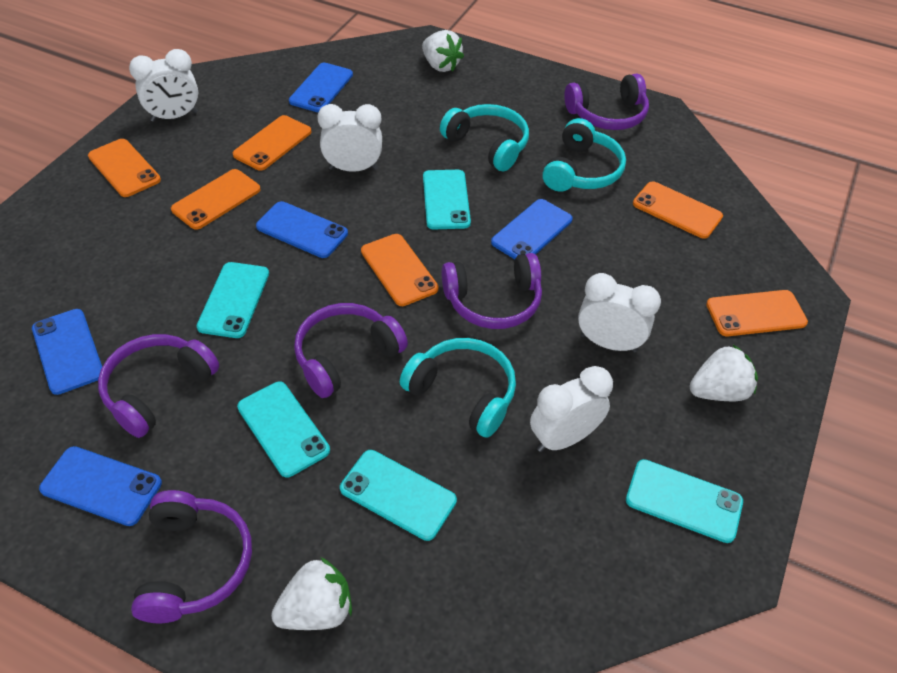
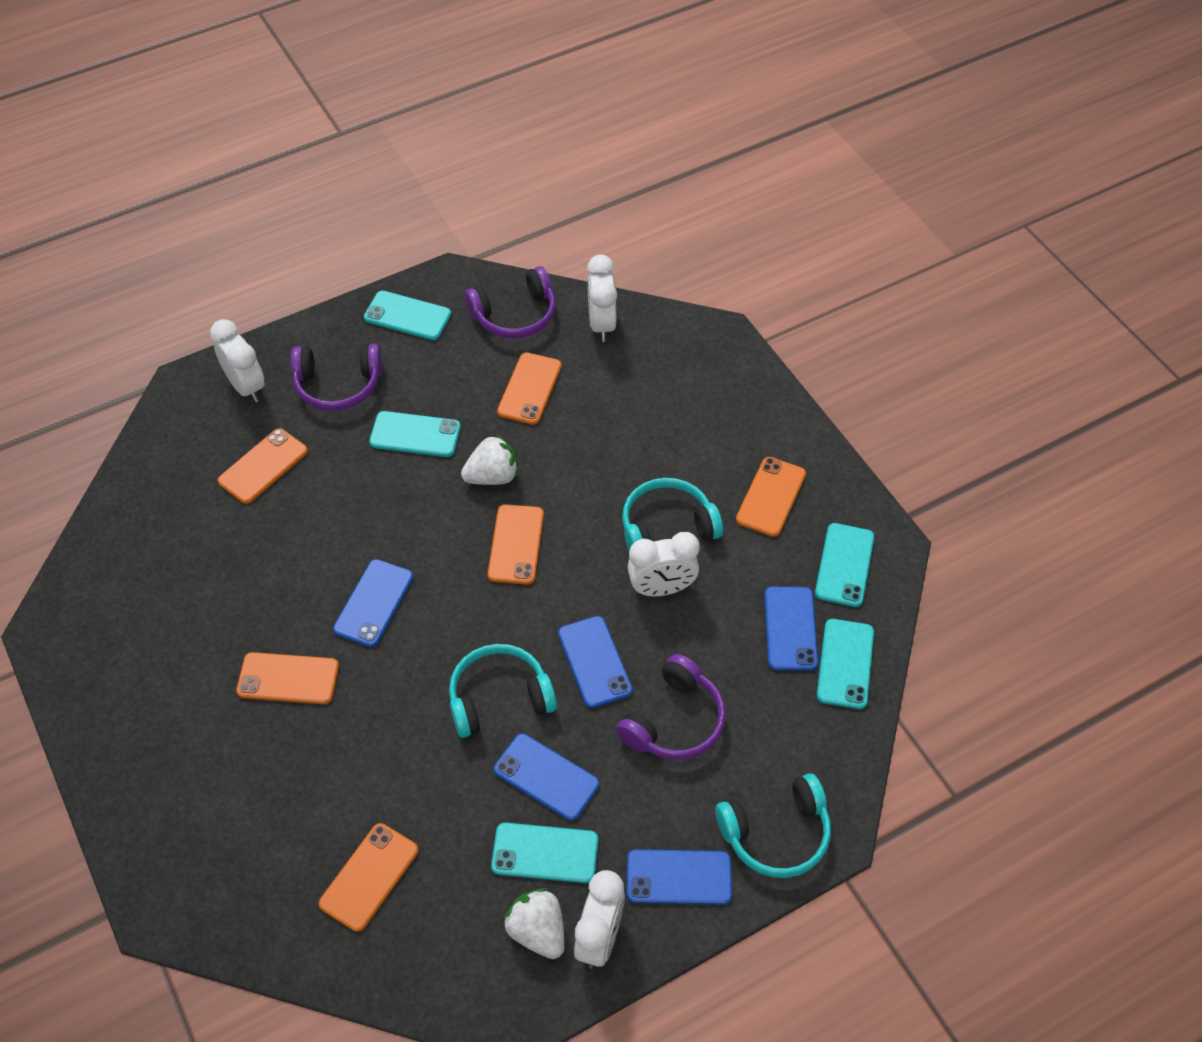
purple headphones: [98,334,219,438] [131,490,252,623] [294,303,408,398] [442,253,542,329] [564,74,649,130] = 5 -> [291,344,382,411] [465,266,556,338] [616,654,726,760] = 3
white strawberry: [271,557,352,630] [422,30,464,72] [690,345,758,401] = 3 -> [461,435,518,485] [503,888,564,959] = 2

